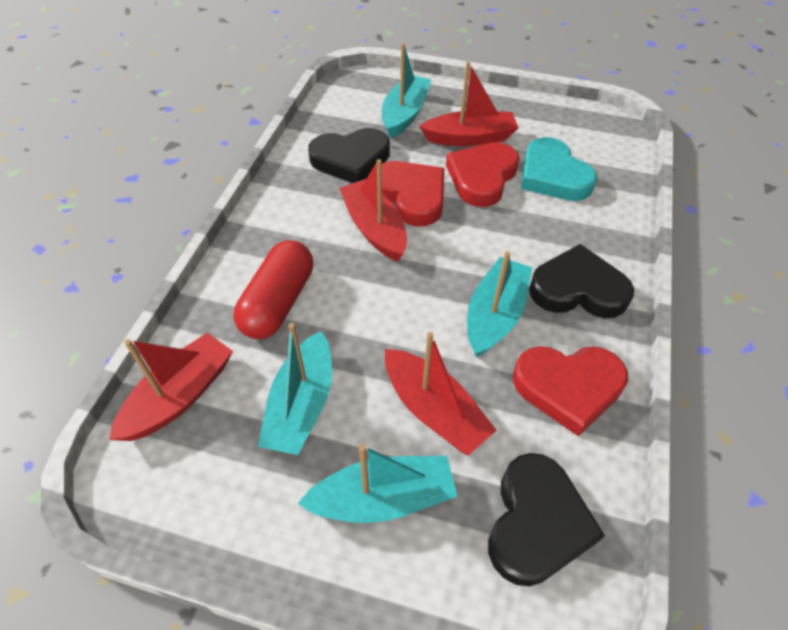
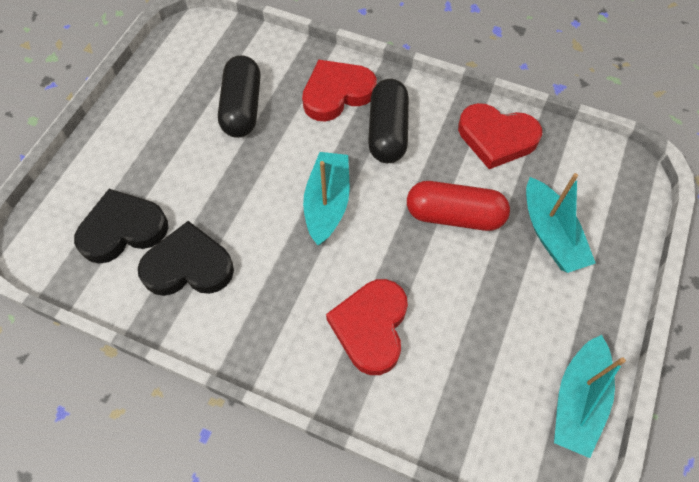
black capsule: none = 0 -> [218,55,260,138] [368,79,409,163] = 2
black heart: [308,128,390,183] [488,453,605,586] [529,244,634,318] = 3 -> [74,189,168,263] [138,221,234,296] = 2
red boat: [109,333,233,441] [339,159,407,262] [385,332,497,455] [419,62,518,146] = 4 -> none = 0
turquoise boat: [258,323,332,455] [297,444,457,523] [382,43,431,139] [467,251,532,357] = 4 -> [303,152,349,245] [526,173,596,273] [554,335,626,458] = 3
turquoise heart: [521,137,597,201] = 1 -> none = 0

